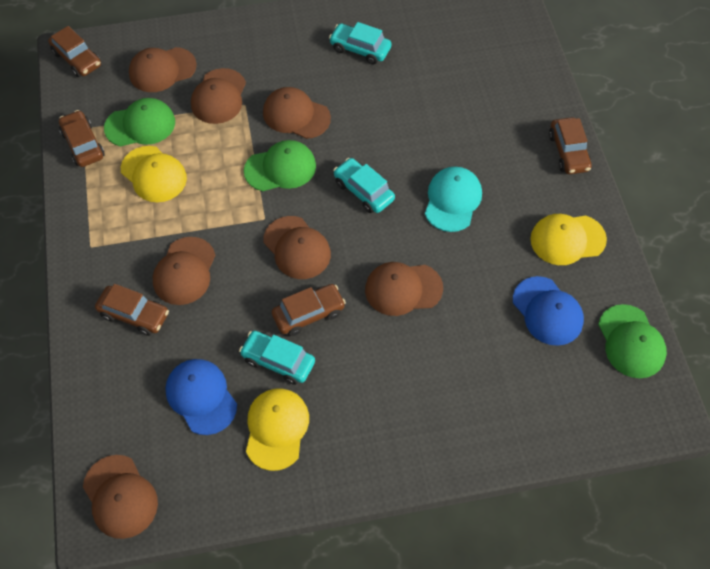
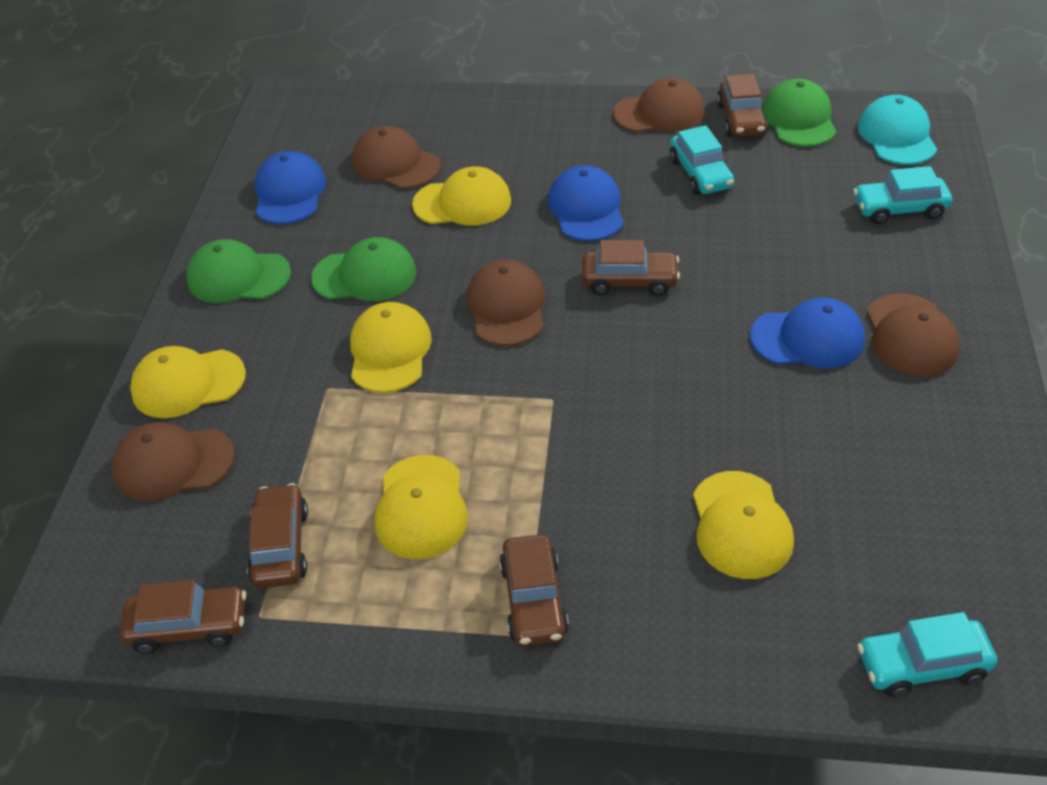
blue cap: [165,359,237,435] [513,276,584,346] = 2 -> [255,151,326,224] [548,165,624,241] [750,297,865,368] = 3
brown cap: [83,455,158,539] [129,47,197,92] [153,237,215,305] [191,68,246,124] [263,87,331,139] [263,216,331,279] [365,262,443,316] = 7 -> [112,422,235,501] [352,126,441,189] [466,260,545,346] [613,78,705,132] [867,293,960,377] = 5
yellow cap: [121,146,187,202] [246,389,309,471] [530,214,607,265] = 3 -> [130,346,246,418] [350,302,432,393] [375,455,468,559] [412,167,511,225] [693,471,794,579] = 5

